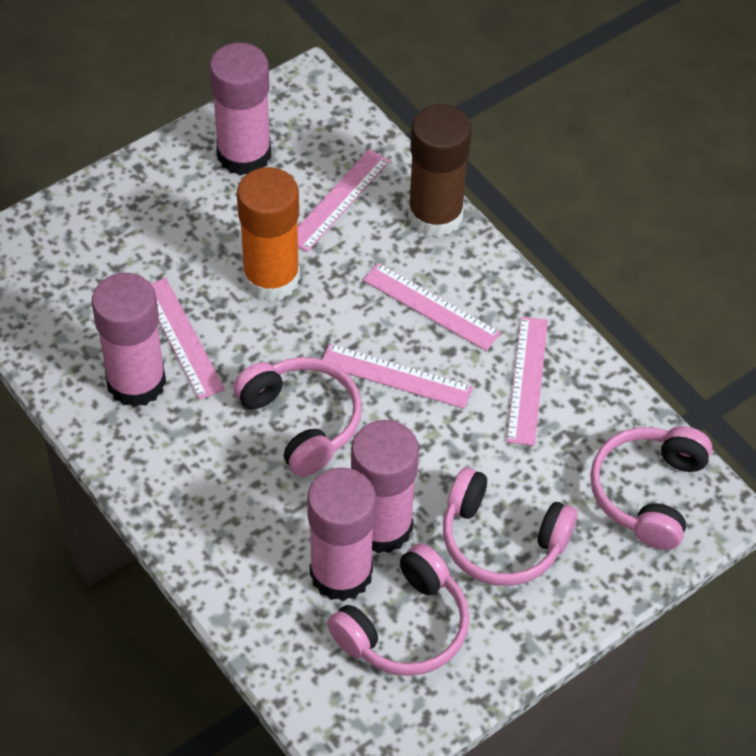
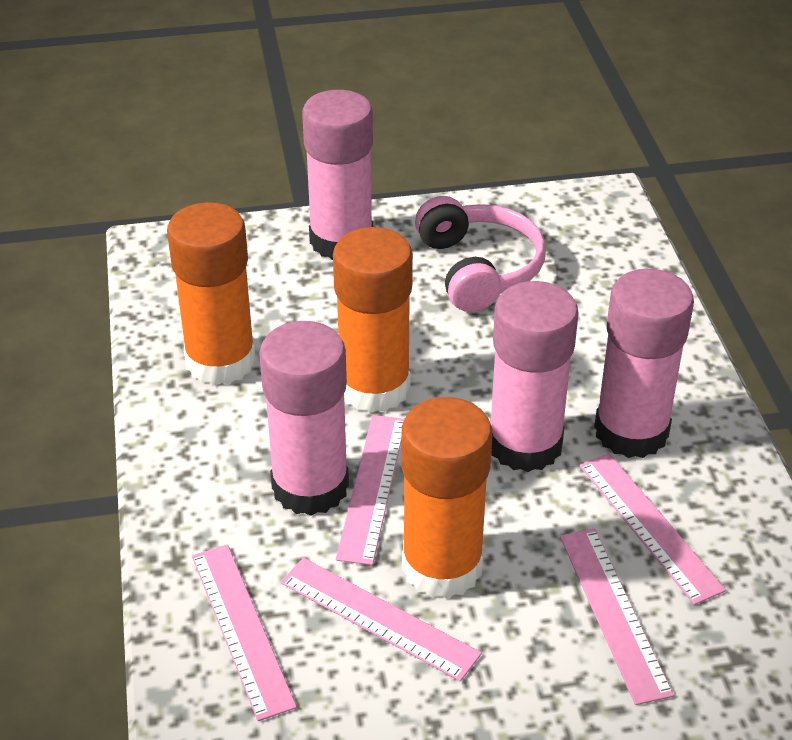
brown glue stick: [408,104,472,238] = 1 -> none = 0
orange glue stick: [237,167,300,301] = 1 -> [167,202,256,386] [333,227,413,413] [401,397,492,599] = 3
pink headphones: [233,357,362,477] [327,543,470,676] [443,467,578,586] [590,426,712,550] = 4 -> [415,196,546,312] = 1

